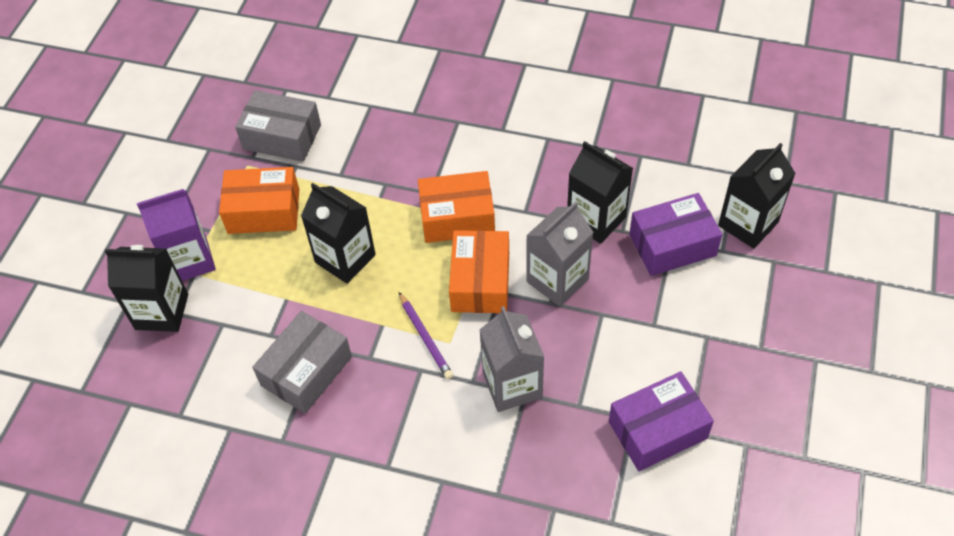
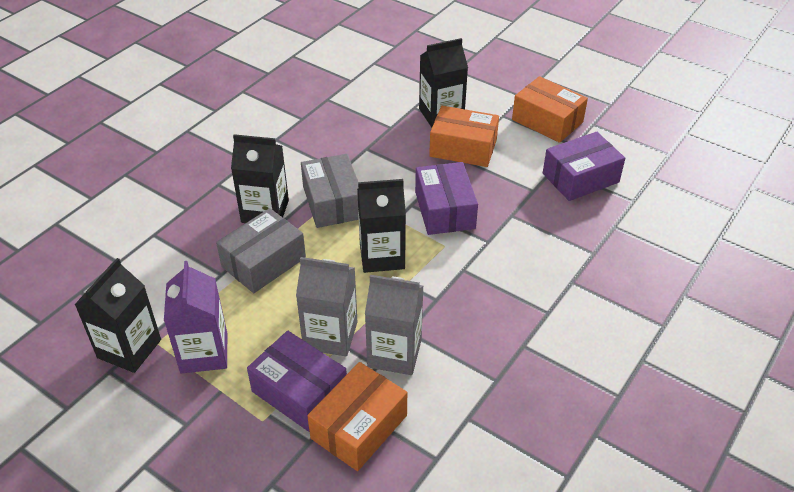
purple box: [609,372,714,471] [629,193,722,276] = 2 -> [247,331,347,432] [415,162,478,235] [543,132,625,201] = 3
purple pencil: [399,292,453,380] = 1 -> none = 0

